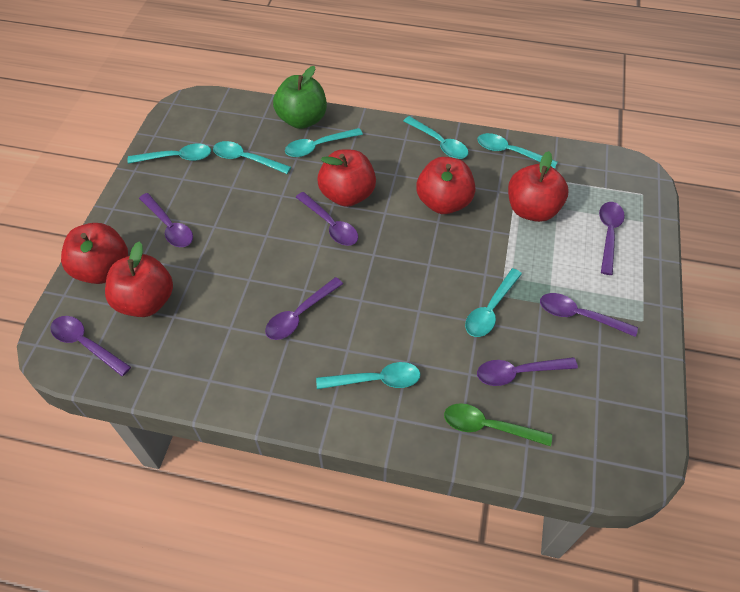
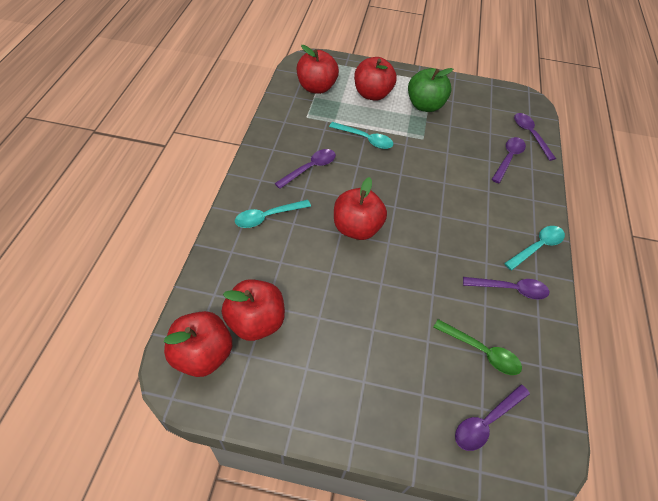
purple spoon: [50,316,131,376] [139,193,193,247] [265,277,343,340] [296,192,358,246] [477,357,578,386] [540,293,638,337] [599,202,625,275] = 7 -> [275,149,336,189] [455,385,530,451] [463,277,550,300] [491,137,526,183] [514,113,556,161] = 5
turquoise spoon: [127,144,211,164] [213,141,291,174] [285,128,363,157] [316,362,420,389] [404,116,468,159] [465,268,522,337] [477,133,557,169] = 7 -> [235,200,311,228] [329,122,393,149] [504,226,565,270] = 3

